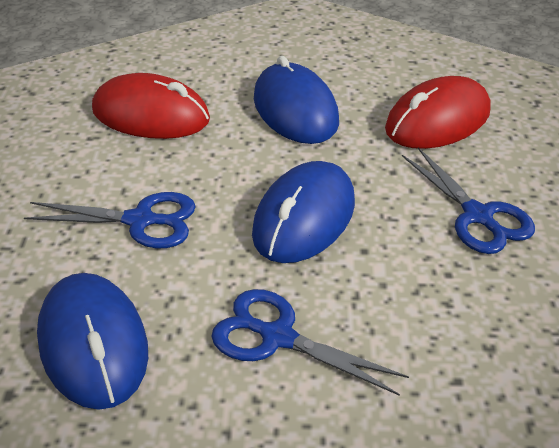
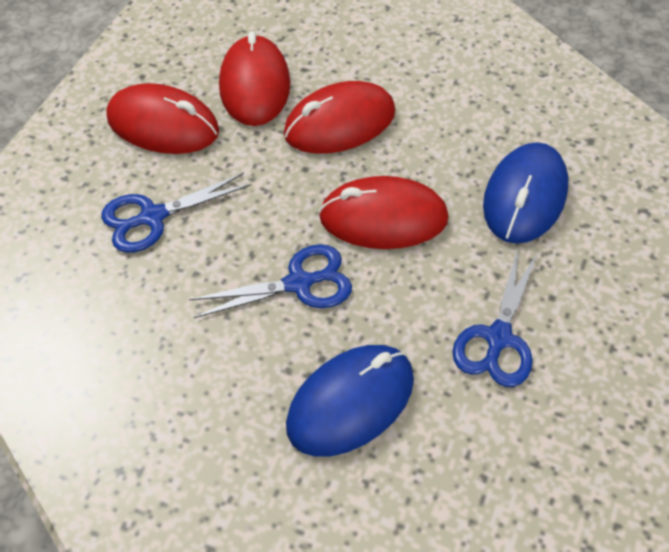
blue mouse: [37,273,148,410] [252,161,355,263] [254,56,339,144] = 3 -> [286,345,414,457] [483,142,568,244] = 2
red mouse: [92,73,210,139] [385,76,491,149] = 2 -> [106,83,219,154] [219,31,290,126] [284,81,395,154] [319,176,449,249] = 4

